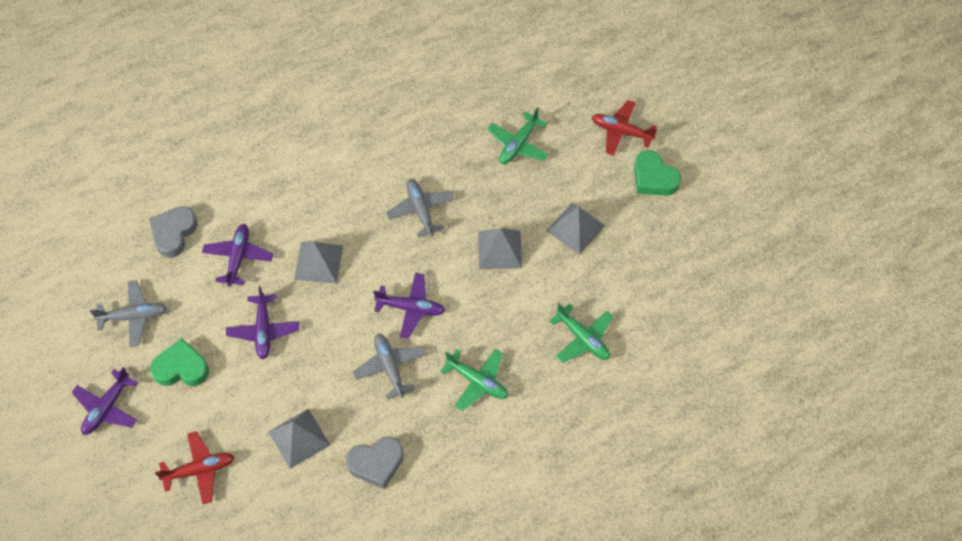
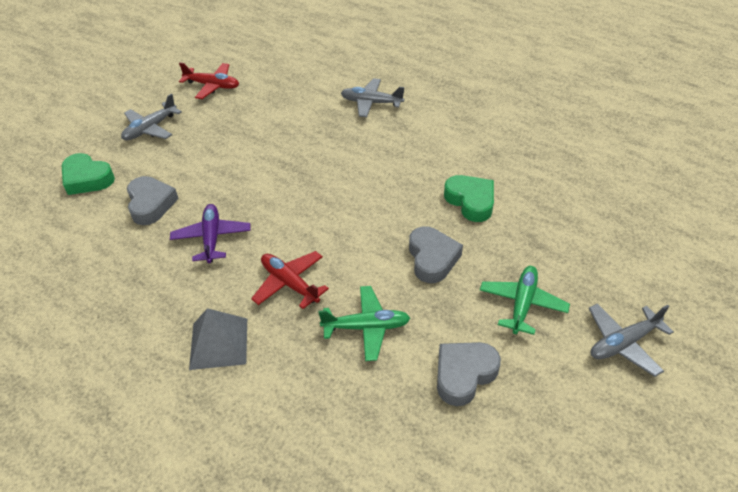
green plane: [440,349,508,411] [488,107,549,164] [550,303,613,363] = 3 -> [318,286,410,361] [480,266,570,335] = 2
grey heart: [149,207,198,258] [346,437,404,489] = 2 -> [127,176,179,225] [409,226,463,283] [437,342,501,406] = 3
grey pyramid: [269,409,330,469] [294,241,343,284] [478,228,522,269] [547,203,605,254] = 4 -> [189,308,247,370] = 1
purple plane: [71,367,138,435] [202,224,273,287] [226,286,299,359] [373,273,445,339] = 4 -> [170,204,251,263] = 1

